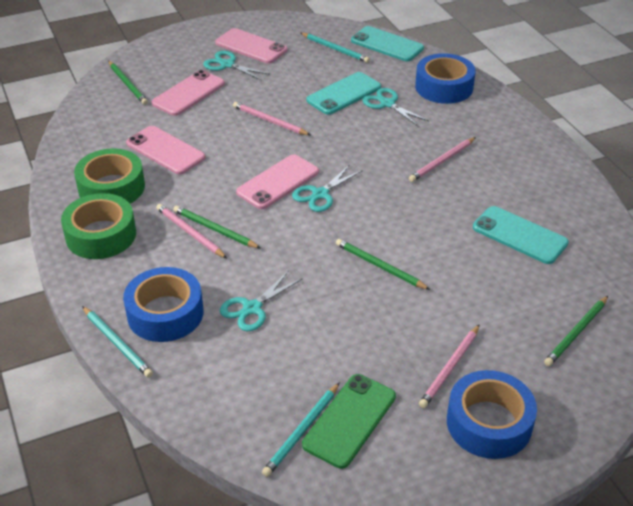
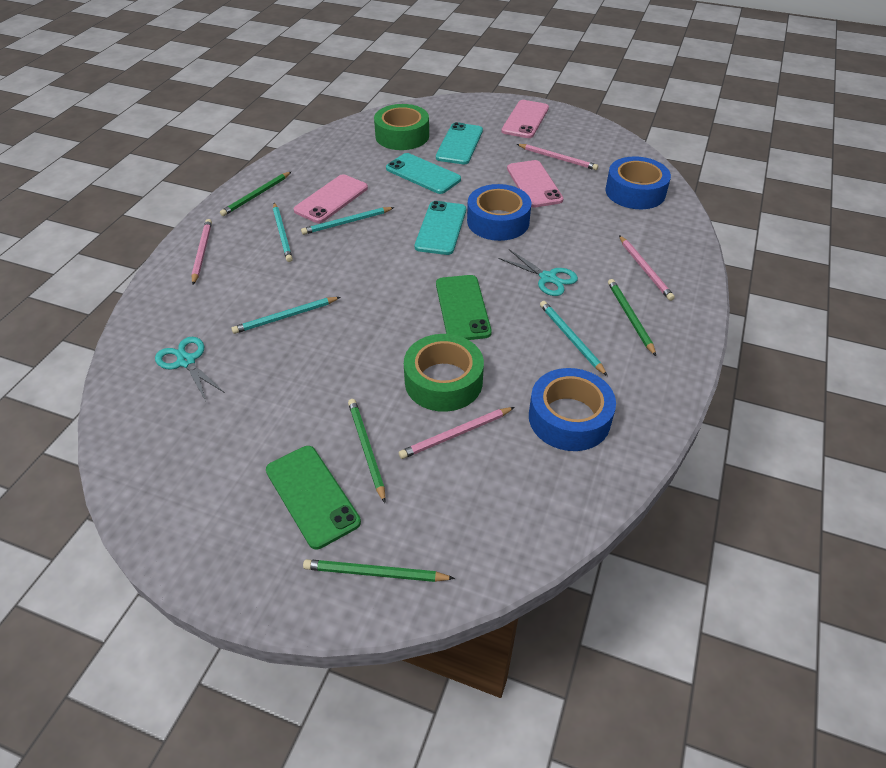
green phone: [302,374,396,469] = 1 -> [266,446,361,549] [436,275,492,340] = 2
pink phone: [126,126,205,174] [152,70,225,116] [215,28,287,64] [236,154,319,209] = 4 -> [294,174,368,223] [502,100,549,138] [507,160,564,208] = 3
turquoise pencil: [82,306,153,378] [262,382,340,477] [301,33,370,63] = 3 -> [231,297,340,334] [273,203,293,262] [301,207,395,235] [540,301,608,376] = 4
turquoise scissors: [203,51,269,80] [220,271,302,331] [292,164,362,212] [363,88,429,126] = 4 -> [155,337,225,401] [498,249,578,296] = 2

